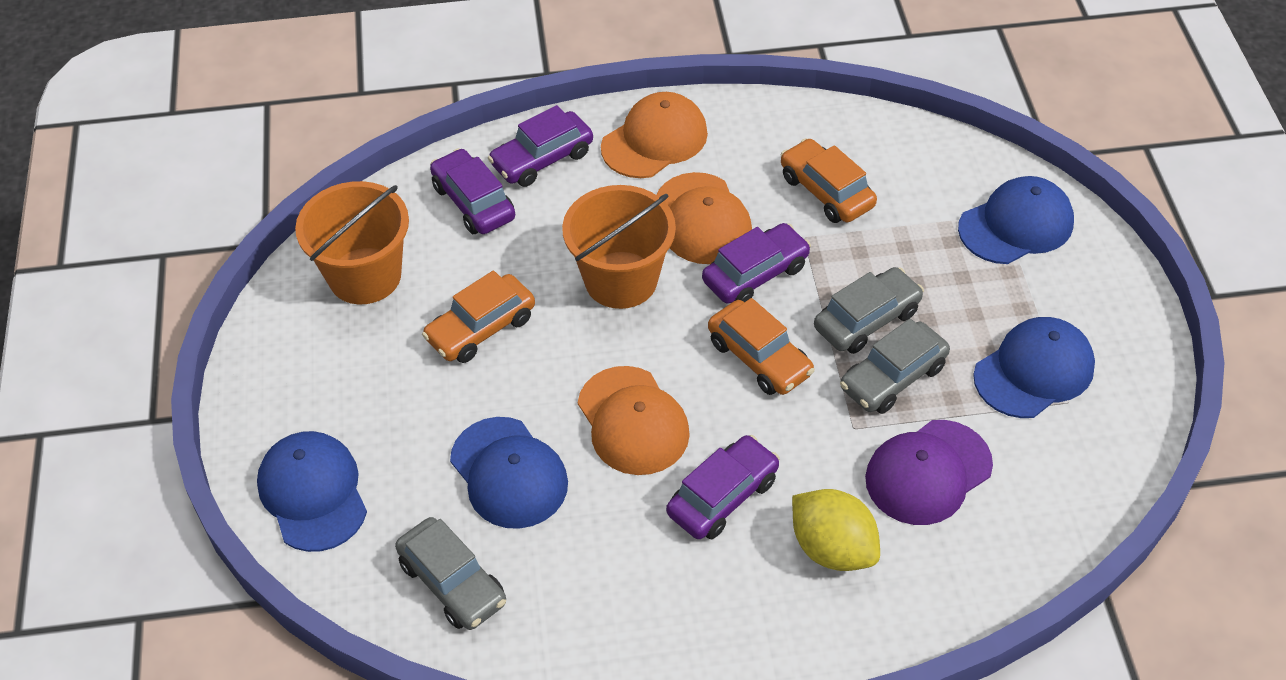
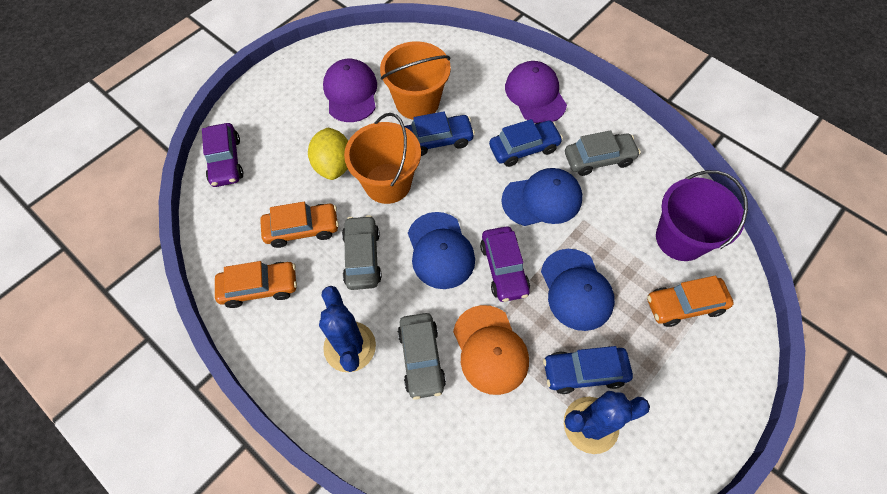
blue cactus: none = 0 -> [319,286,376,372] [564,391,650,454] = 2
blue cap: [257,431,367,552] [450,417,568,529] [958,176,1074,264] [973,317,1095,418] = 4 -> [408,212,475,289] [502,168,583,226] [541,249,615,331] = 3
blue car: none = 0 -> [405,111,475,156] [489,119,563,167] [543,346,633,394] = 3
orange cap: [578,366,690,475] [601,92,708,178] [657,172,752,264] = 3 -> [453,305,529,395] = 1
purple bucket: none = 0 -> [656,170,748,261] = 1
purple cap: [865,420,993,525] = 1 -> [323,59,377,122] [505,61,567,123] = 2
purple car: [430,148,515,234] [488,105,593,187] [666,435,780,539] [702,223,811,304] = 4 -> [202,123,243,187] [480,226,530,302] = 2

